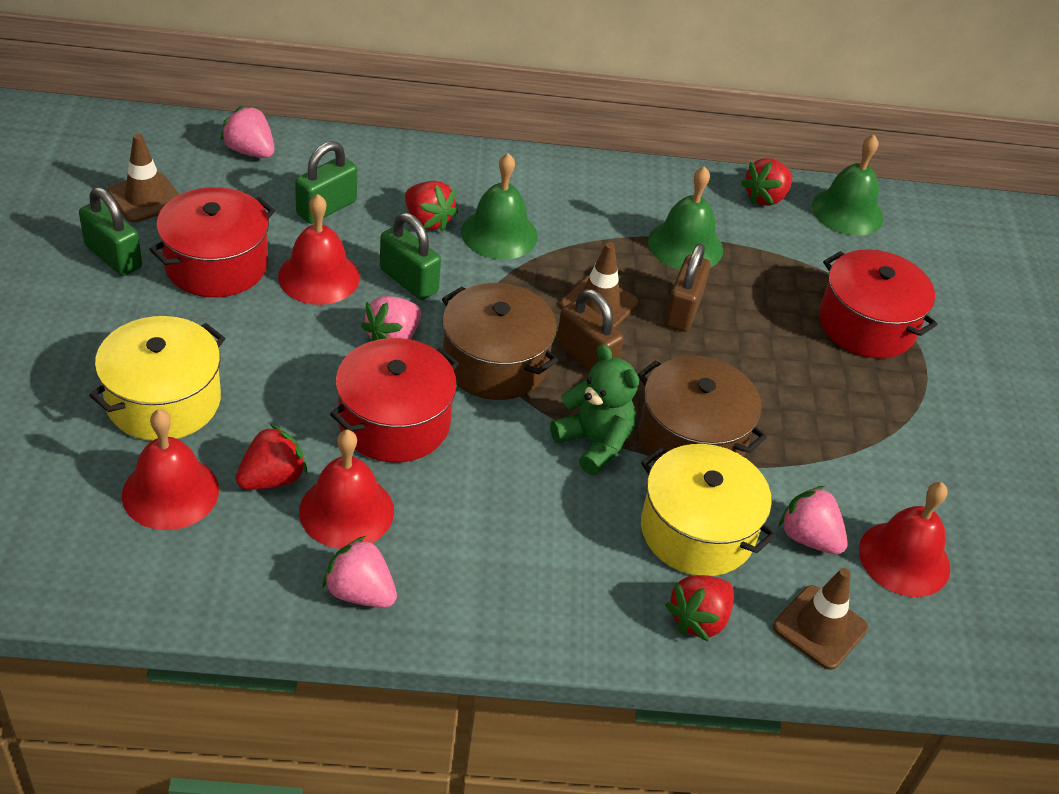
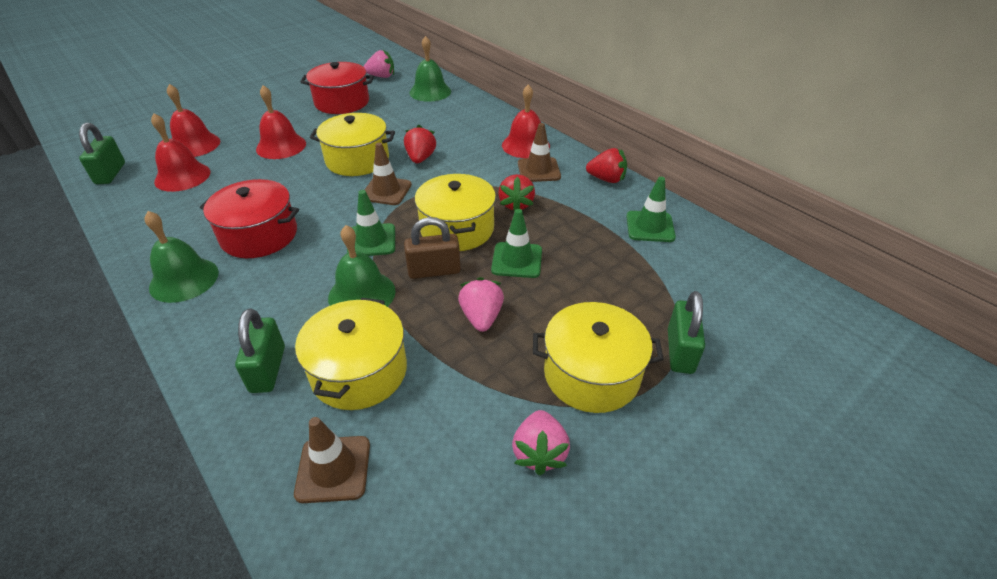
brown padlock: [556,289,624,371] [665,243,711,332] = 2 -> [404,217,461,279] = 1
brown pot: [442,283,558,400] [638,356,767,462] = 2 -> none = 0
green teddy bear: [550,344,639,475] = 1 -> none = 0
green traffic cone: none = 0 -> [347,190,395,256] [491,209,542,278] [626,177,676,242] = 3
pink strawberry: [220,106,274,158] [322,536,397,608] [361,296,421,341] [779,486,848,555] = 4 -> [364,50,394,78] [458,277,504,332] [512,410,570,475] = 3
red pot: [149,187,275,297] [330,338,459,462] [819,249,938,358] = 3 -> [200,179,299,258] [300,62,374,114] = 2
red strawberry: [235,424,307,490] [405,181,458,232] [665,575,734,642] [741,158,792,206] = 4 -> [404,125,437,163] [498,174,535,212] [586,148,627,183] = 3
yellow pot: [89,316,225,441] [641,444,776,576] = 2 -> [295,298,407,410] [310,113,395,176] [415,174,496,251] [533,302,664,413] = 4

